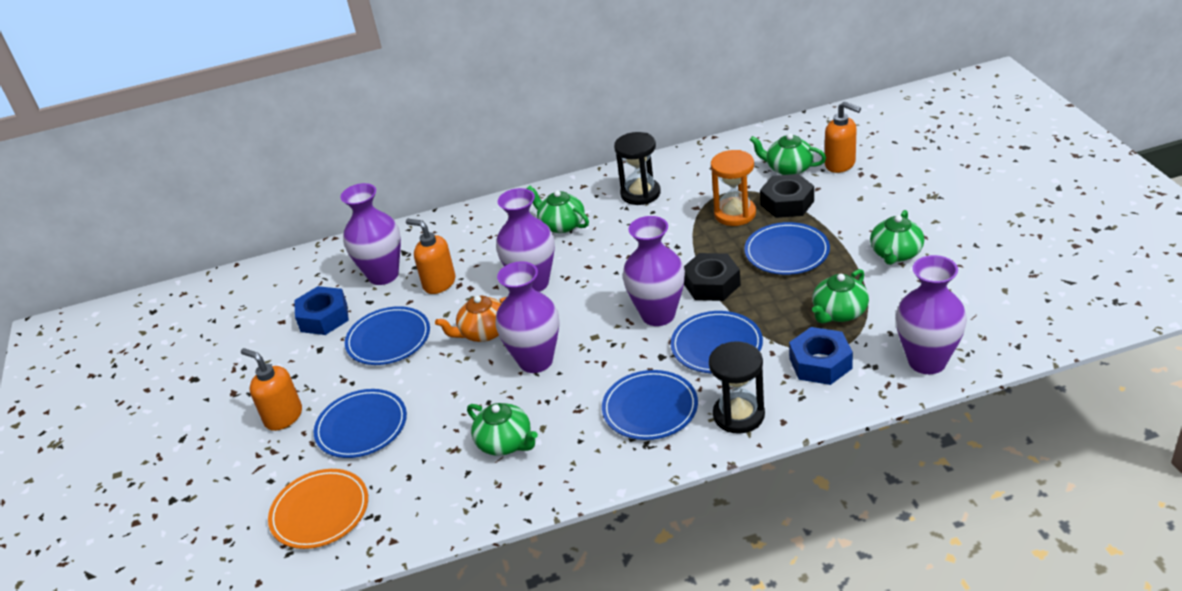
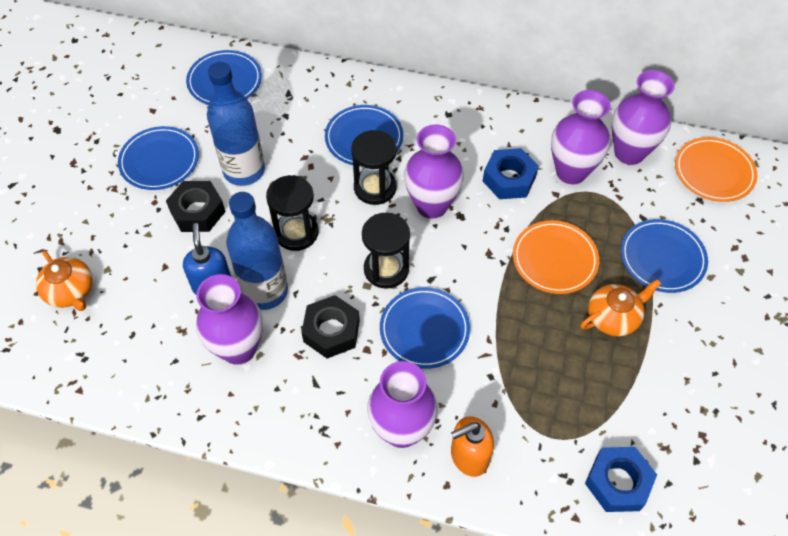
black hourglass: [614,132,661,205] [709,341,765,434] = 2 -> [266,175,319,251] [351,130,397,205] [362,213,410,289] = 3
blue bottle: none = 0 -> [207,62,265,186] [226,192,288,310] = 2
blue soap dispenser: none = 0 -> [183,223,231,294] = 1
green teapot: [467,403,538,456] [527,186,589,233] [750,133,826,175] [812,269,869,324] [870,210,924,265] = 5 -> none = 0
orange hourglass: [711,150,756,226] = 1 -> none = 0
orange plate: [268,469,368,549] = 1 -> [513,220,599,294] [675,137,758,202] = 2
orange soap dispenser: [241,348,302,431] [406,219,455,294] [825,101,861,173] = 3 -> [451,416,494,477] = 1
orange teapot: [435,296,507,342] = 1 -> [36,251,93,311] [581,279,661,336] = 2

